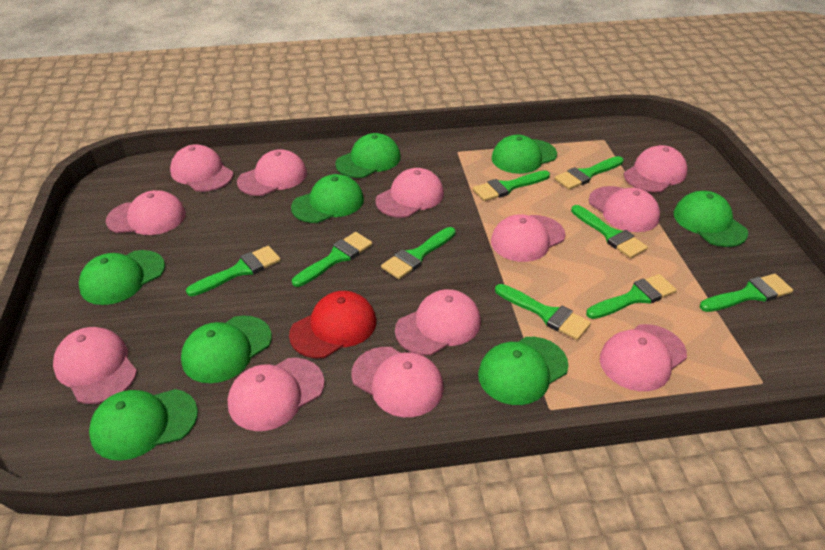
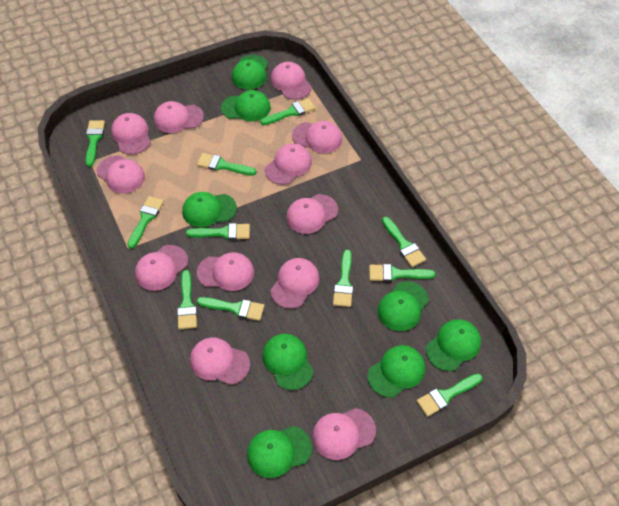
green brush: [186,246,281,296] [292,232,372,287] [381,227,456,279] [473,170,550,201] [495,284,591,340] [554,156,624,190] [571,205,648,258] [586,274,677,319] [700,274,793,312] = 9 -> [86,120,105,167] [127,196,164,249] [177,270,197,329] [186,223,250,240] [197,153,257,175] [197,297,264,321] [260,98,315,125] [333,249,353,307] [369,264,436,282] [382,217,426,267] [417,373,482,417] = 11
red cap: [289,291,376,359] = 1 -> none = 0

